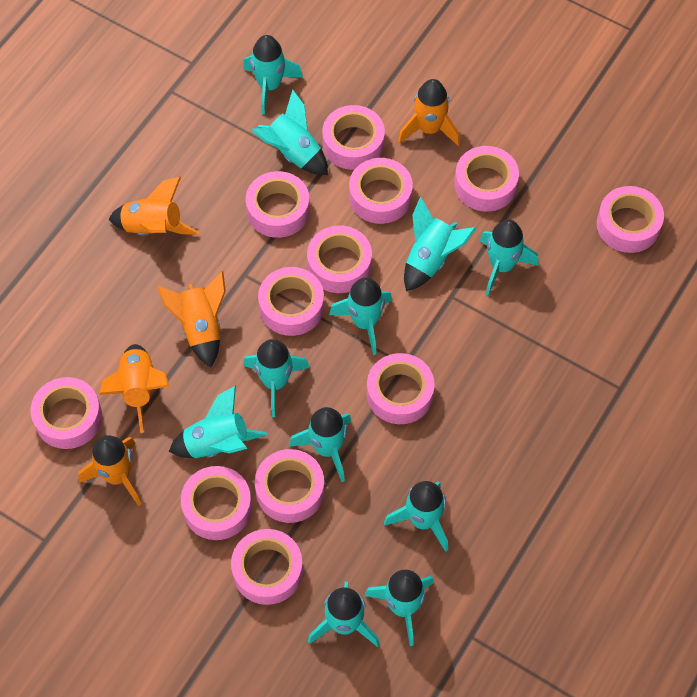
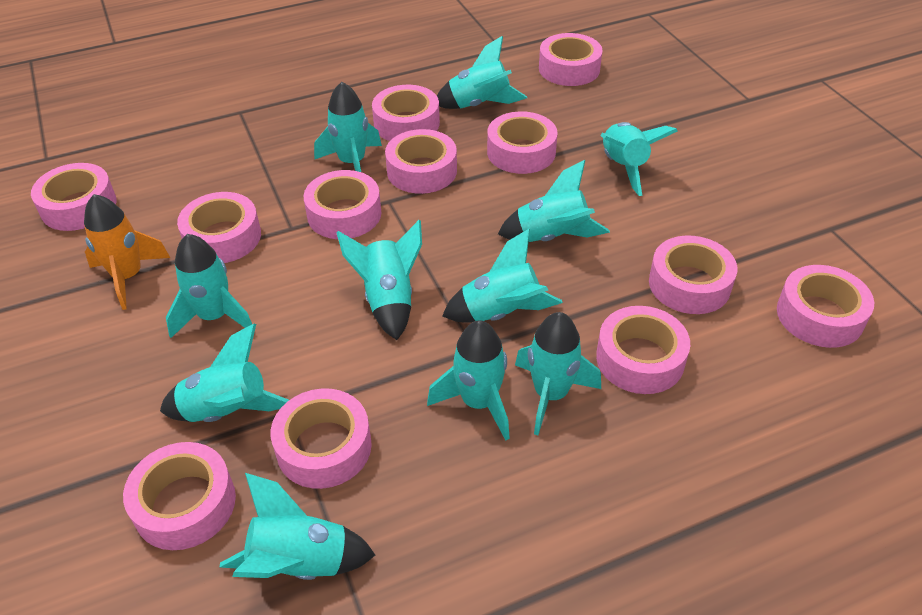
orange rocket: [78,435,141,506] [99,344,169,433] [109,177,199,235] [157,271,226,367] [398,79,460,146] = 5 -> [84,194,170,310] = 1

